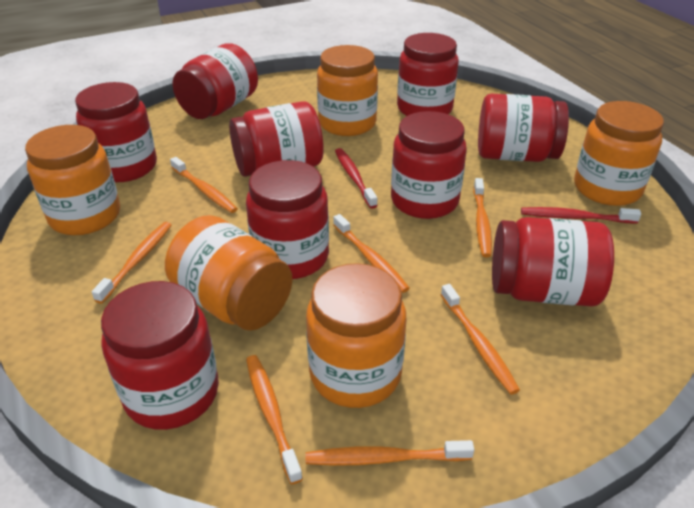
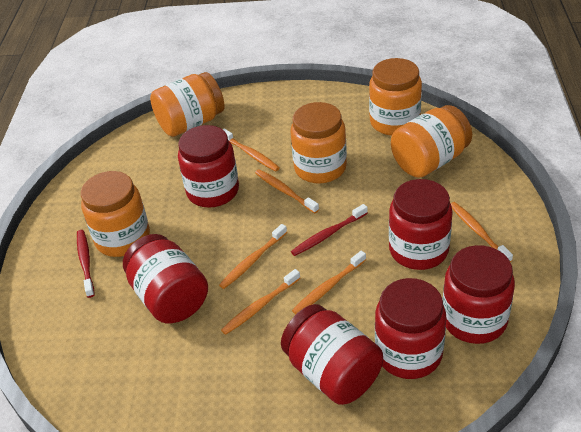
orange toothbrush: [92,222,171,304] [170,157,238,213] [246,355,303,484] [306,440,474,466] [333,214,410,293] [441,284,520,395] [473,178,492,257] = 7 -> [219,224,287,289] [221,269,300,335] [222,128,280,171] [255,169,319,213] [292,251,366,314] [451,202,513,262] = 6
red jar: [75,82,157,182] [101,281,219,430] [172,43,258,119] [229,101,324,177] [246,160,329,279] [391,111,467,219] [397,33,459,116] [478,94,569,162] [492,217,614,306] = 9 -> [123,234,208,323] [178,125,239,208] [281,304,383,405] [375,278,447,379] [389,179,453,270] [443,245,515,344] = 6

